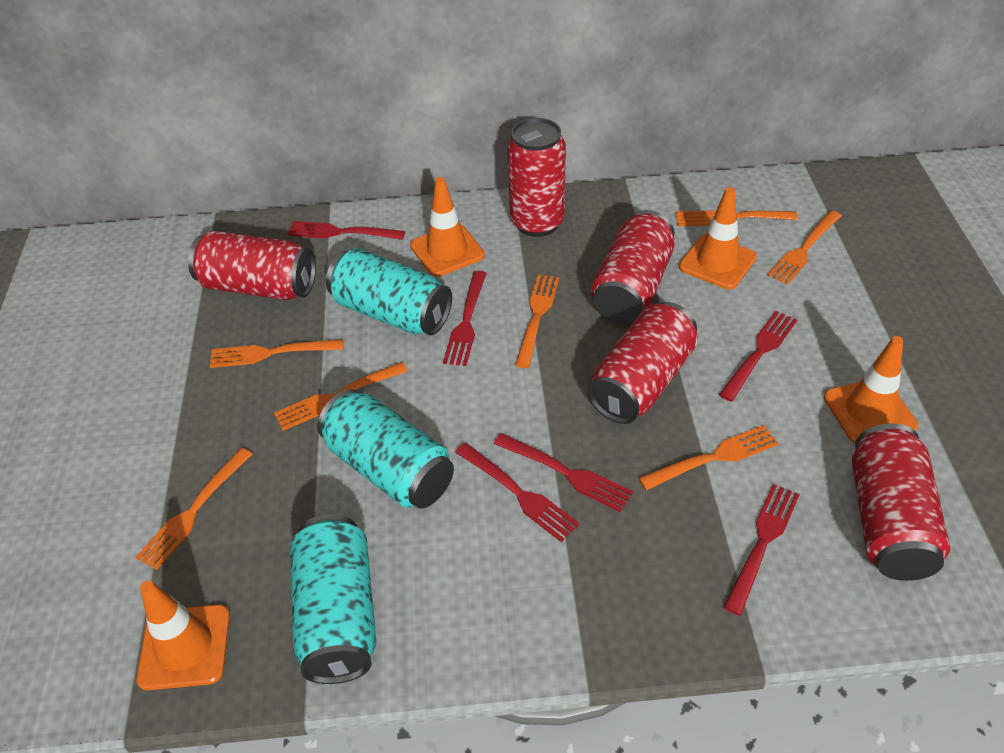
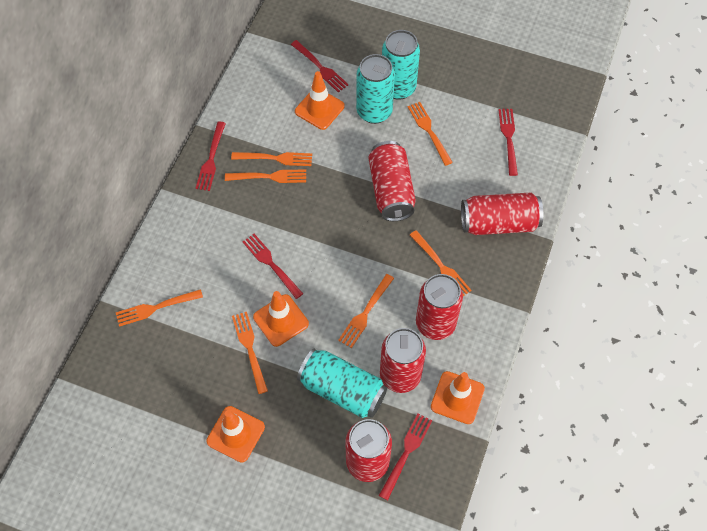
red fork: [287,221,405,240] [443,271,487,366] [455,443,580,542] [494,433,633,512] [719,311,797,402] [723,484,800,616] = 6 -> [196,122,226,191] [243,234,303,299] [291,40,349,92] [379,414,432,500] [498,109,518,176] = 5

